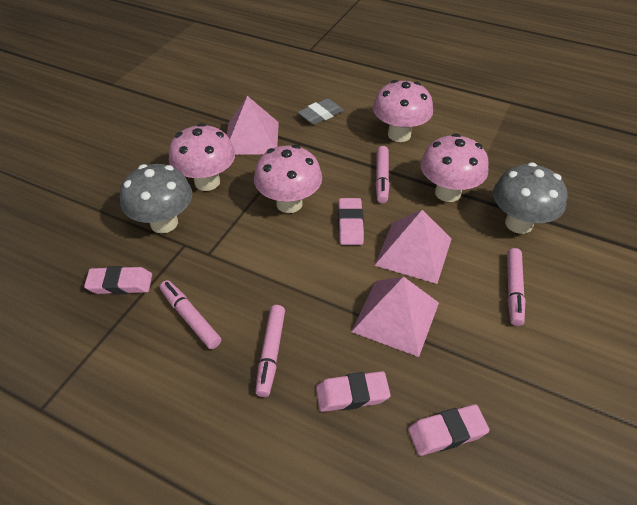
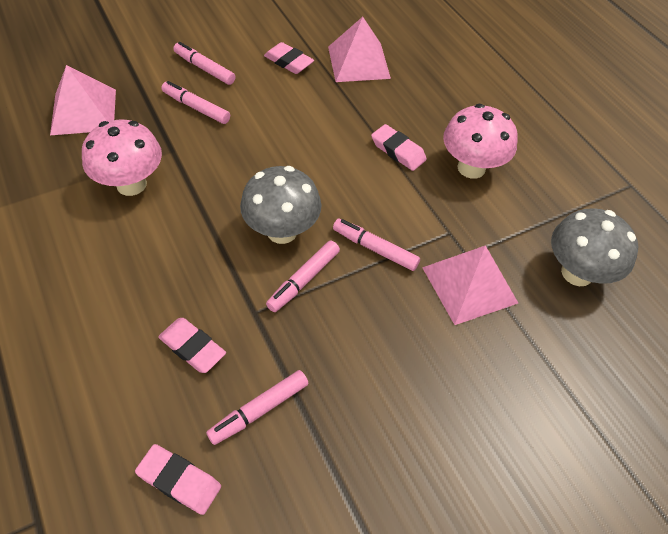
grey eraser: [298,98,344,125] = 1 -> none = 0
pink marker: [160,280,221,349] [255,305,285,397] [375,146,390,203] [507,248,526,326] = 4 -> [161,81,230,124] [173,42,236,85] [206,370,309,445] [266,240,340,312] [333,218,420,271] = 5
pink mushroom: [169,123,235,191] [254,145,322,213] [373,80,433,142] [420,133,488,202] = 4 -> [82,120,162,196] [443,104,518,179] = 2

